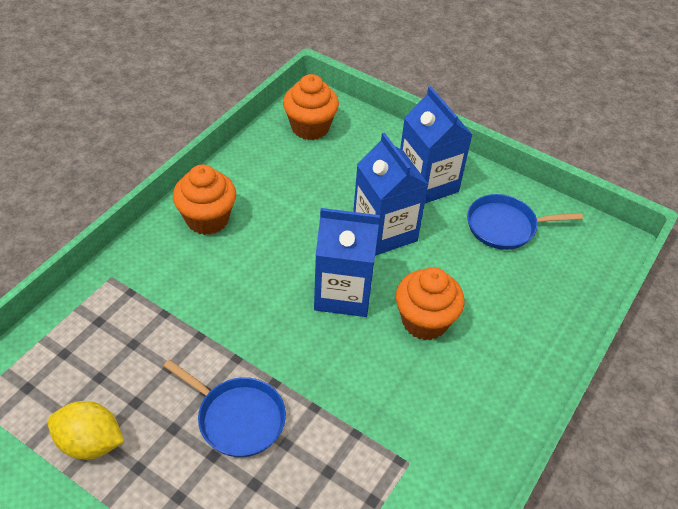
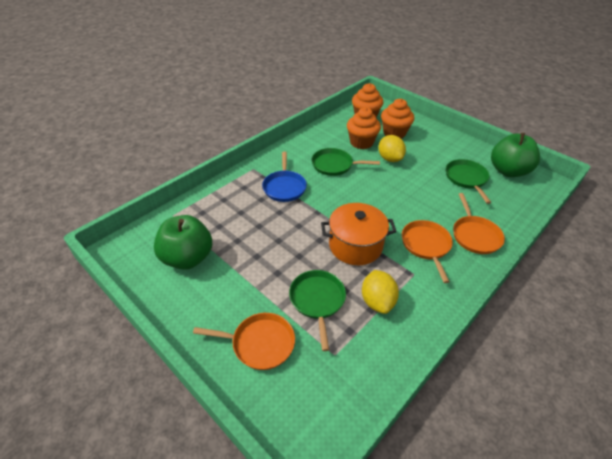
blue carton: [314,208,380,317] [353,132,429,256] [400,86,473,203] = 3 -> none = 0
blue pan: [163,360,286,457] [467,194,583,250] = 2 -> [262,152,307,202] = 1
green apple: none = 0 -> [154,215,212,270] [491,133,540,177] = 2
green pan: none = 0 -> [289,270,346,351] [312,148,380,176] [446,159,491,204] = 3
orange pan: none = 0 -> [193,313,295,370] [402,220,453,283] [453,193,505,254] = 3
orange pot: none = 0 -> [321,203,397,265] = 1
yellow lemon: [47,401,124,460] = 1 -> [362,270,399,314] [378,135,406,162] = 2

